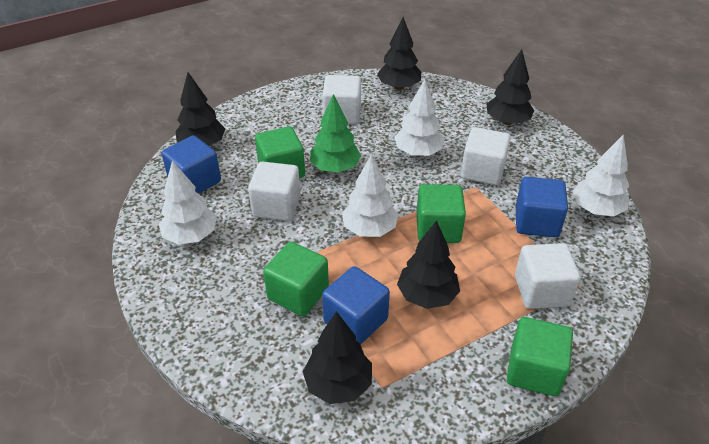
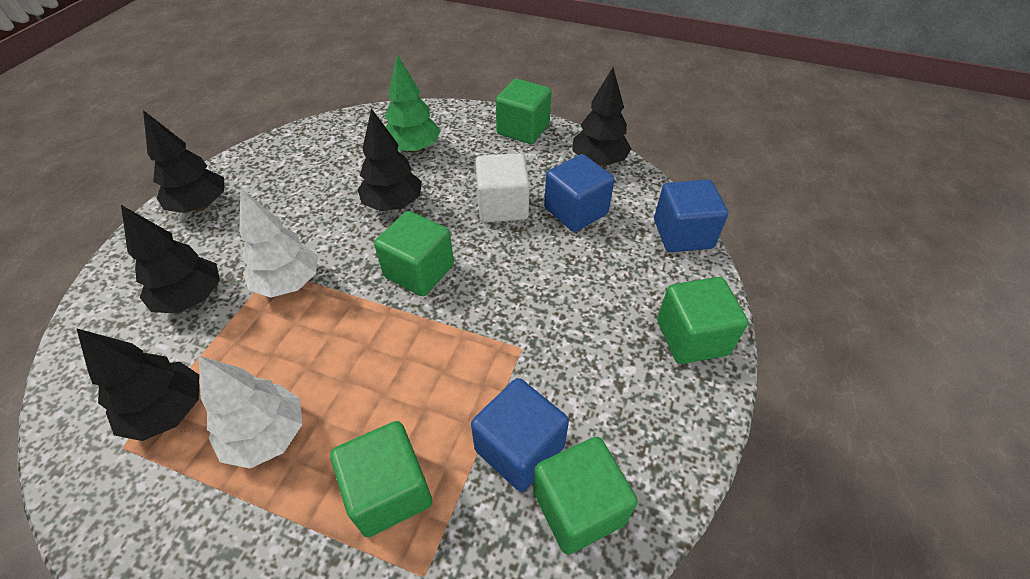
green cube: [255,126,305,178] [263,242,329,316] [416,184,466,243] [507,317,573,396] = 4 -> [330,421,432,537] [374,211,454,296] [495,79,552,144] [533,437,638,554] [657,277,748,364] = 5
white cube: [248,162,301,221] [322,75,361,124] [461,127,511,185] [515,243,580,309] = 4 -> [475,153,530,222] = 1
white tree: [159,160,217,245] [342,154,398,237] [394,79,444,156] [573,135,629,216] = 4 -> [199,356,303,468] [239,189,318,298] = 2

